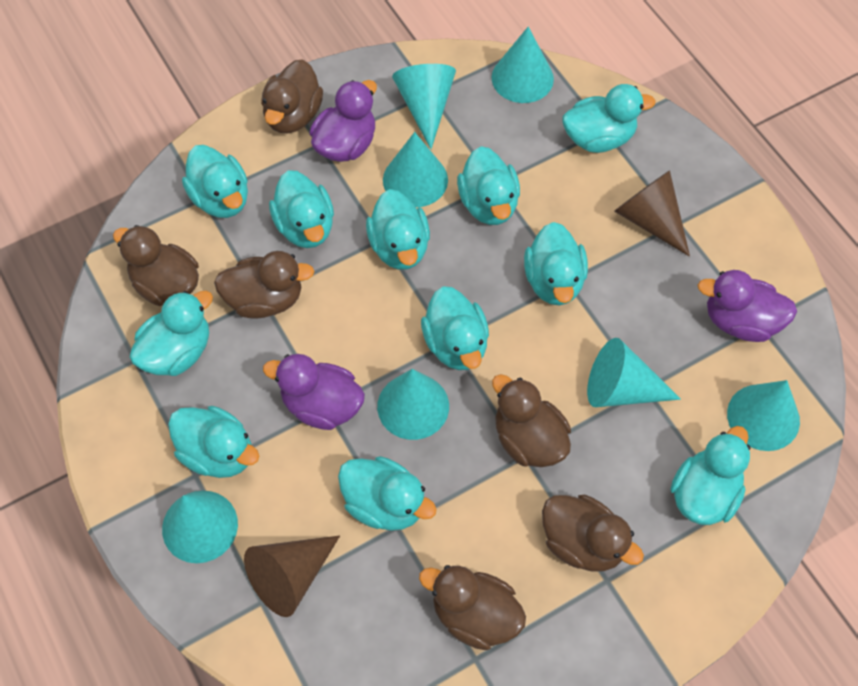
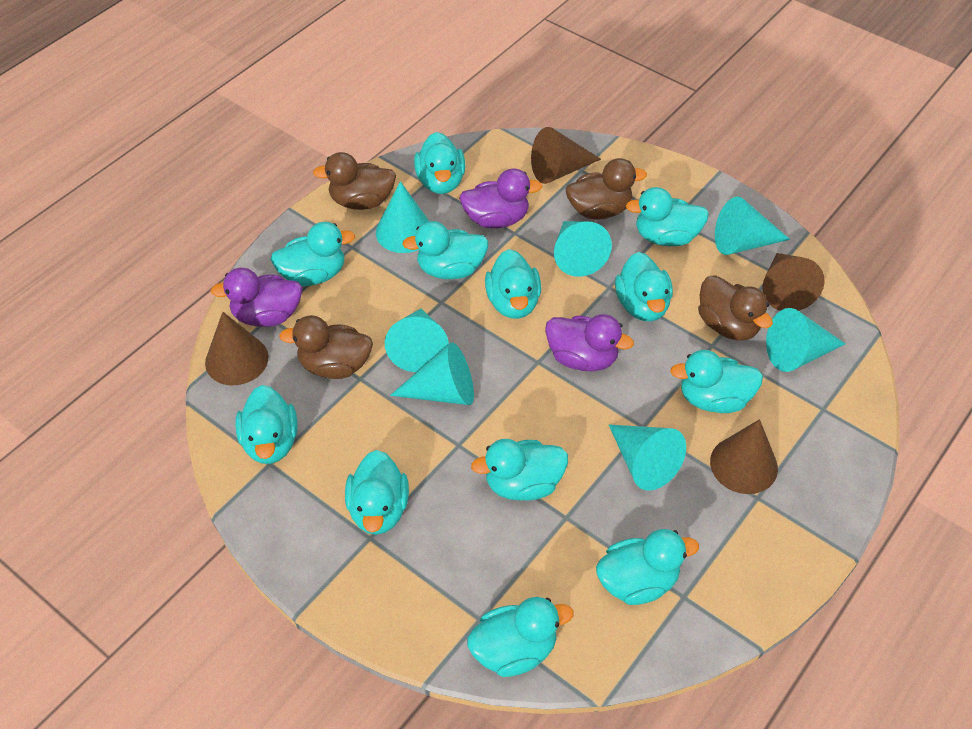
brown cone: [244,536,340,617] [614,170,690,257] = 2 -> [205,312,268,385] [531,127,601,184] [710,419,778,494] [762,253,825,311] = 4
brown duck: [113,225,199,306] [214,251,315,318] [261,59,323,133] [419,565,526,650] [492,374,571,467] [542,495,644,571] = 6 -> [279,315,373,379] [313,152,396,210] [566,158,647,219] [698,275,773,340] = 4
turquoise duck: [129,291,213,376] [168,406,259,478] [182,145,248,218] [269,170,334,248] [338,456,437,531] [366,189,430,270] [421,286,489,370] [457,146,520,225] [524,222,588,305] [562,84,656,153] [670,426,750,525] = 11 -> [235,385,298,464] [270,222,355,286] [345,450,409,535] [402,221,489,279] [414,132,465,194] [467,597,573,677] [471,439,568,501] [485,249,541,319] [596,529,699,605] [615,252,673,321] [626,187,709,246] [670,350,763,413] = 12

